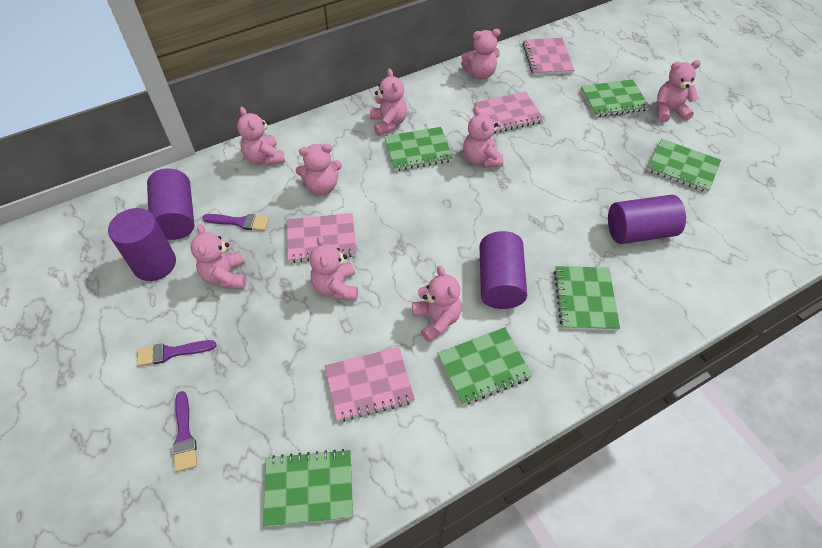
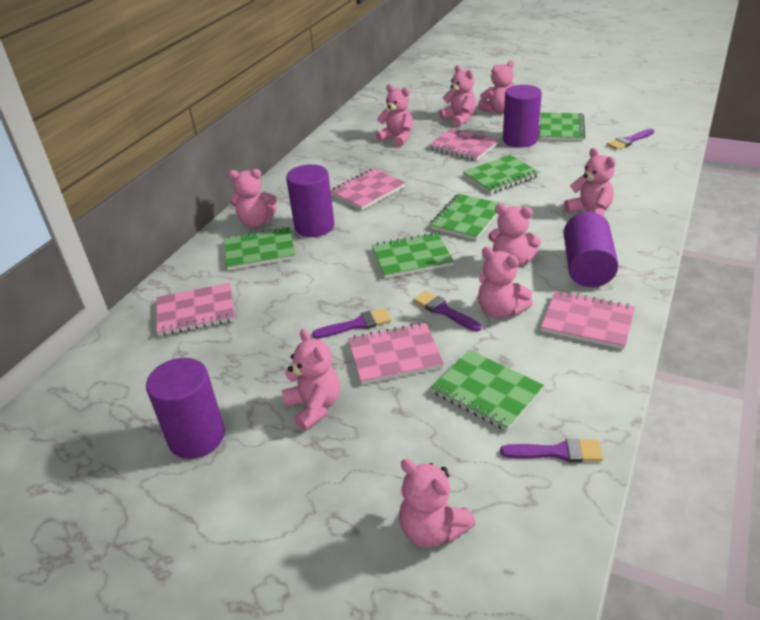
pink notebook: [287,213,356,263] [325,347,415,422] [474,92,544,134] [523,38,574,75] = 4 -> [157,283,235,336] [330,168,406,210] [348,323,444,385] [428,128,499,161] [541,291,635,350] = 5
purple brush: [137,340,216,366] [172,391,197,472] [203,214,269,231] = 3 -> [312,308,391,339] [414,291,481,332] [500,438,603,462] [607,129,654,150] = 4

